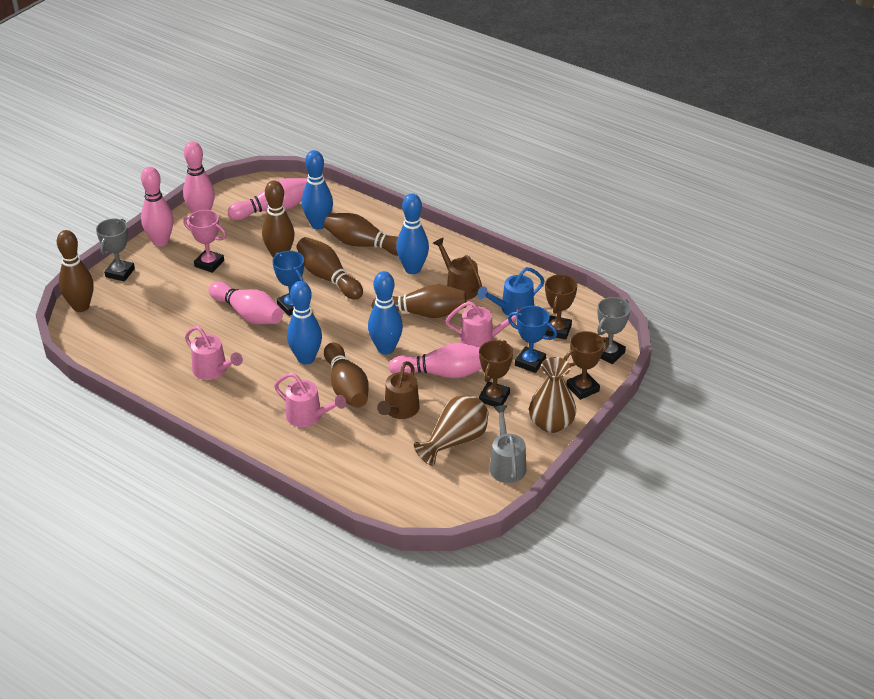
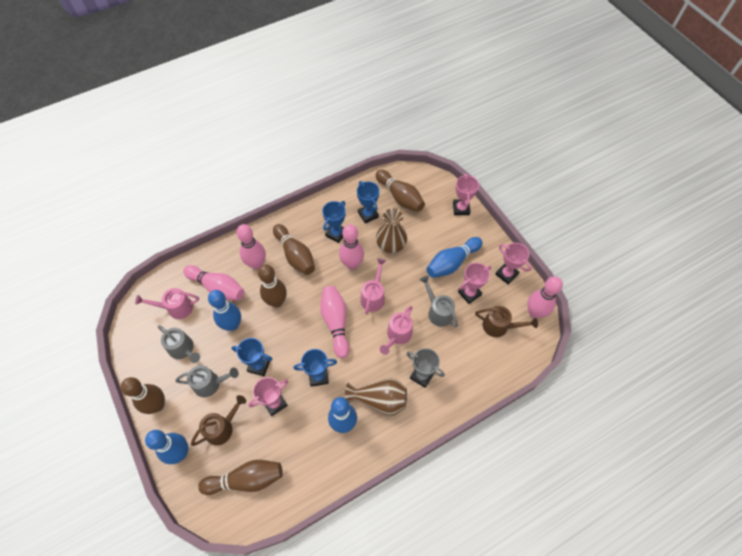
blue trophy: [272,251,304,316] [508,306,557,373] = 2 -> [231,338,272,376] [293,349,337,387] [322,201,346,243] [357,181,380,224] = 4
blue watering can: [477,267,545,316] = 1 -> none = 0
brown bowling pin: [57,230,94,312] [262,180,295,258] [296,237,363,300] [324,213,398,256] [324,342,369,408] [372,284,467,318] = 6 -> [121,377,165,414] [198,460,283,495] [258,265,287,307] [273,224,315,275] [376,170,425,212] = 5
brown trophy: [479,340,513,407] [545,274,577,340] [564,331,609,400] = 3 -> none = 0
grey trophy: [96,219,135,281] [597,297,631,364] = 2 -> [406,348,445,388] = 1
grey watering can: [489,405,526,483] = 1 -> [158,325,200,363] [175,365,239,397] [420,276,458,328] = 3
pink trophy: [183,210,226,273] = 1 -> [249,377,288,416] [453,174,479,215] [458,263,491,304] [495,243,531,284] = 4

